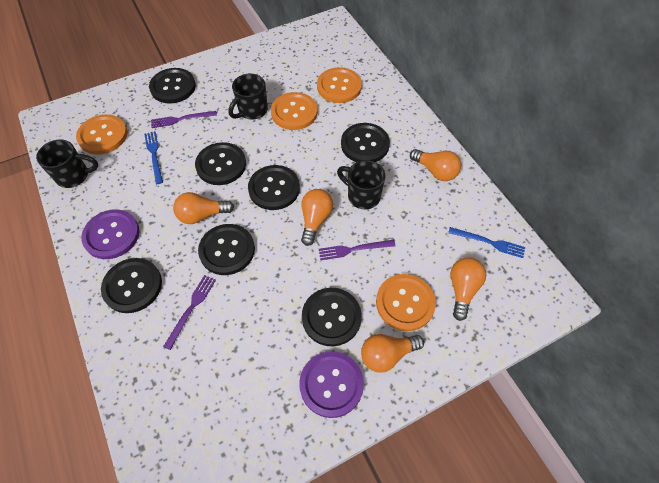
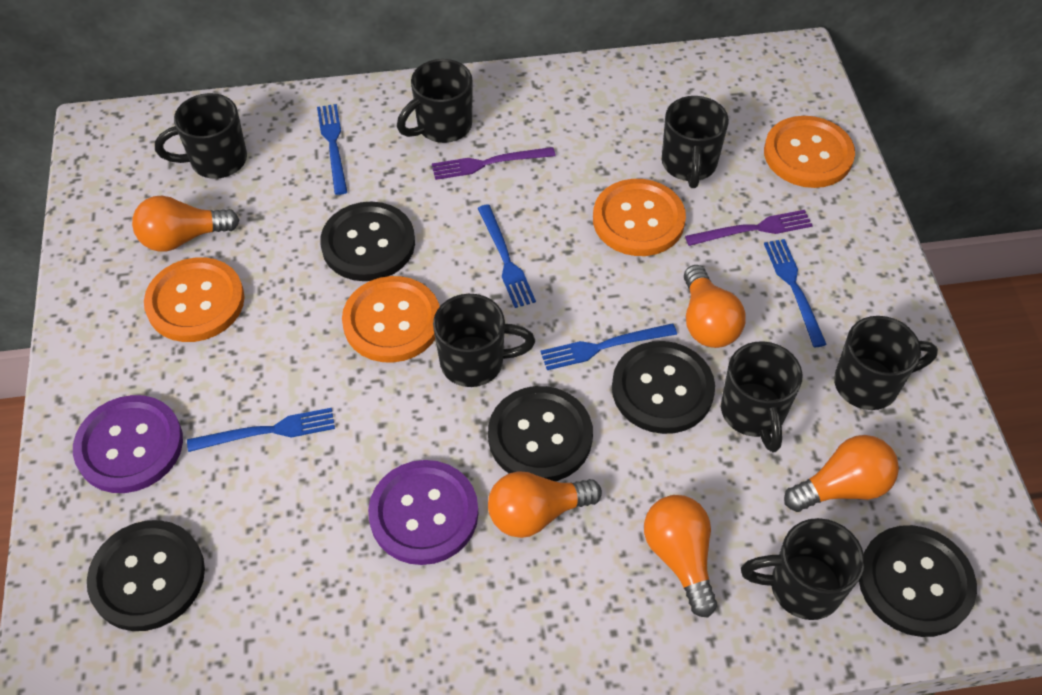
black button: [101,258,162,313] [149,68,196,104] [195,142,246,185] [198,224,255,275] [248,165,300,210] [302,288,362,346] [341,123,390,162] = 7 -> [87,520,205,631] [320,201,415,281] [488,386,593,481] [612,341,715,434] [859,525,977,637] = 5
black mug: [36,140,98,188] [228,73,268,120] [337,160,385,209] = 3 -> [155,93,247,179] [397,59,473,143] [433,294,535,387] [662,96,729,188] [721,341,803,452] [741,518,865,620] [834,316,938,410] = 7
blue fork: [144,131,163,184] [448,227,525,258] = 2 -> [187,408,335,452] [317,104,347,195] [478,204,536,308] [541,323,677,370] [764,239,827,348] = 5
purple fork: [151,111,217,128] [163,275,216,350] [319,240,396,260] = 3 -> [432,147,556,180] [685,210,813,246] = 2

